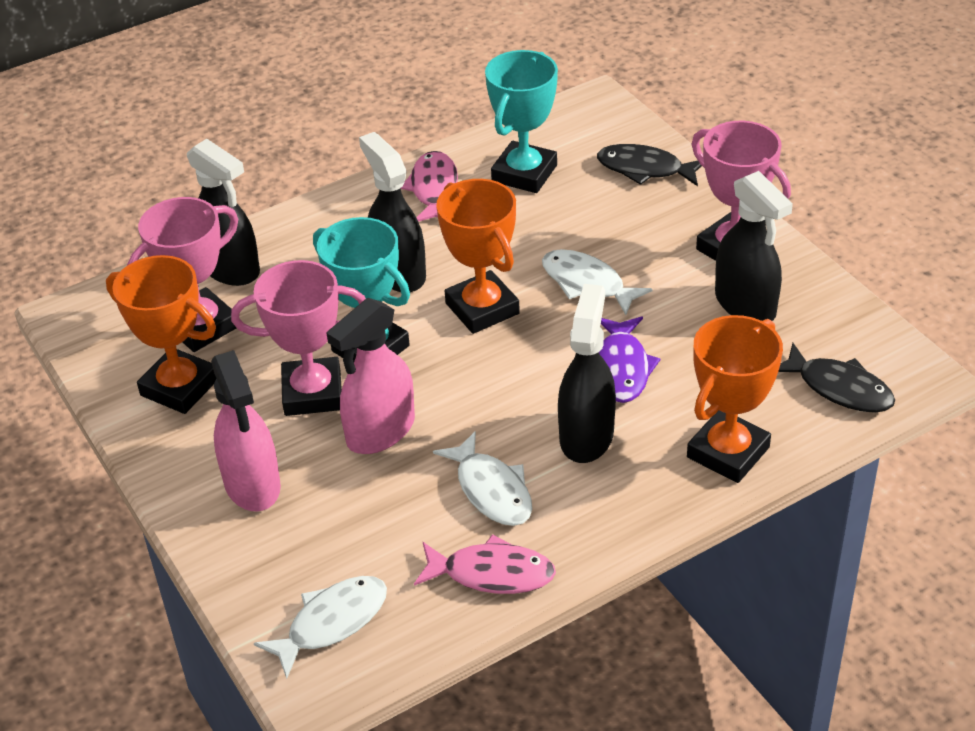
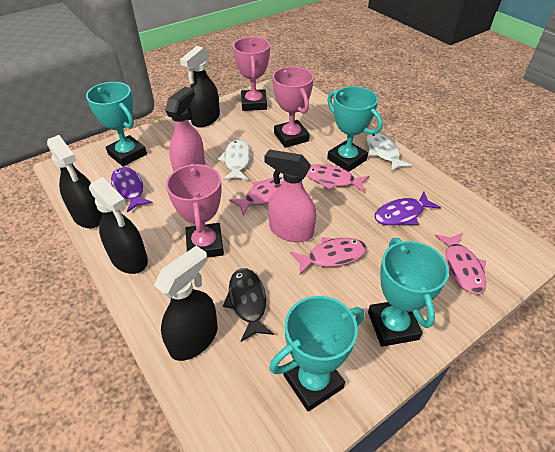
black fish: [597,144,702,186] [778,343,895,413] = 2 -> [223,268,274,342] = 1
orange trophy: [106,255,217,414] [436,179,520,334] [687,315,783,483] = 3 -> none = 0
pink fish: [400,151,458,222] [414,534,556,594] = 2 -> [229,177,284,216] [290,237,367,275] [306,164,369,193] [435,233,486,294] = 4
purple fish: [599,316,661,403] = 1 -> [111,167,153,212] [374,192,441,225] = 2
turquoise trophy: [313,217,410,362] [485,50,558,193] = 2 -> [86,82,147,167] [269,296,364,411] [327,86,383,172] [368,238,449,347] = 4
white fish: [254,576,387,679] [433,431,532,526] [542,249,652,315] = 3 -> [218,139,251,180] [366,133,412,172] = 2

